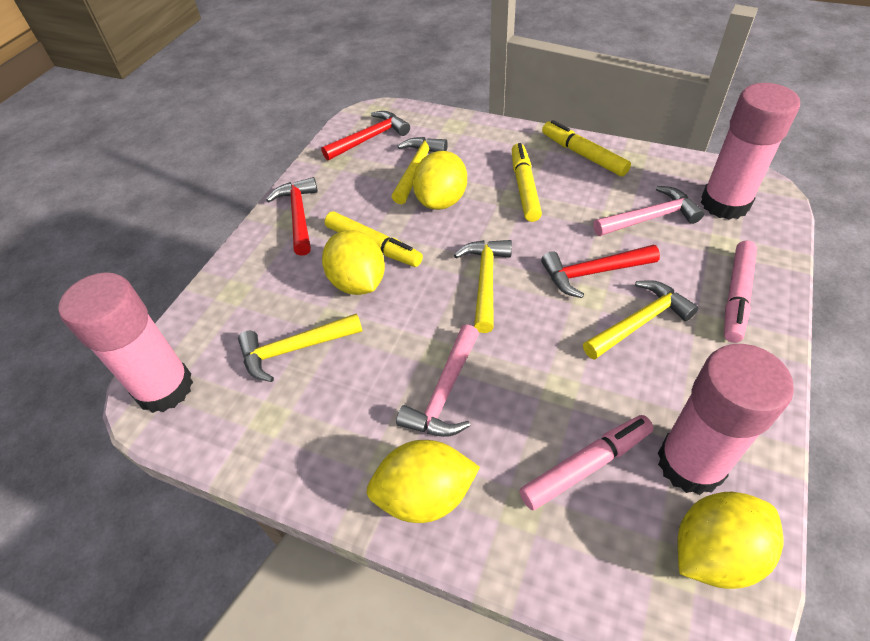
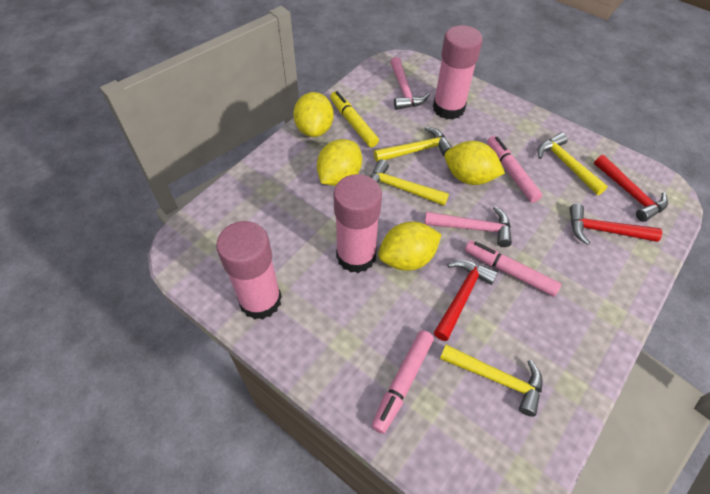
pink marker: [519,415,653,511] [724,240,757,343] = 2 -> [372,330,434,434] [465,240,561,297] [487,136,542,203] = 3
yellow marker: [325,211,423,267] [512,143,542,222] [542,120,631,177] = 3 -> [330,91,379,147] = 1

